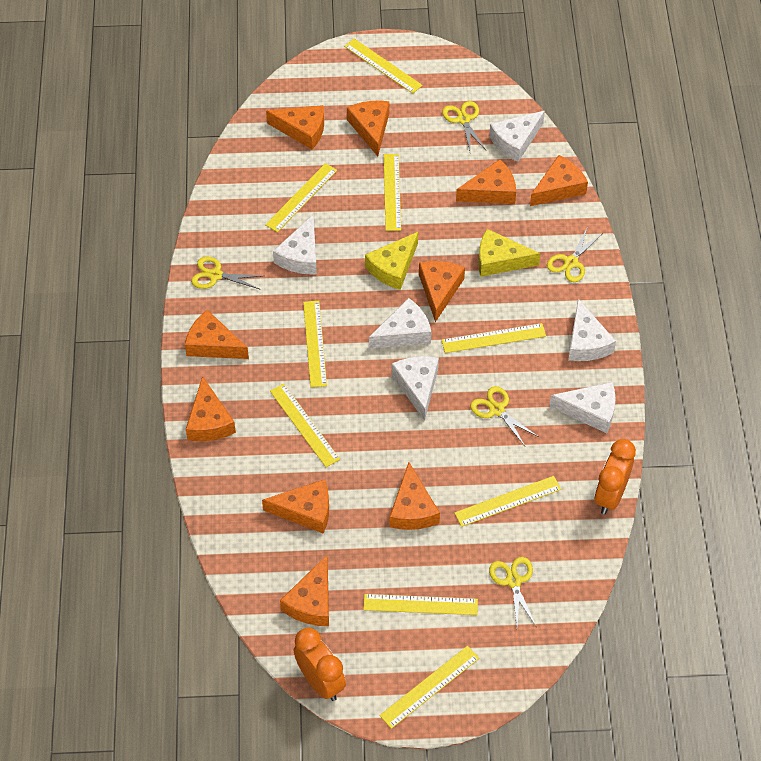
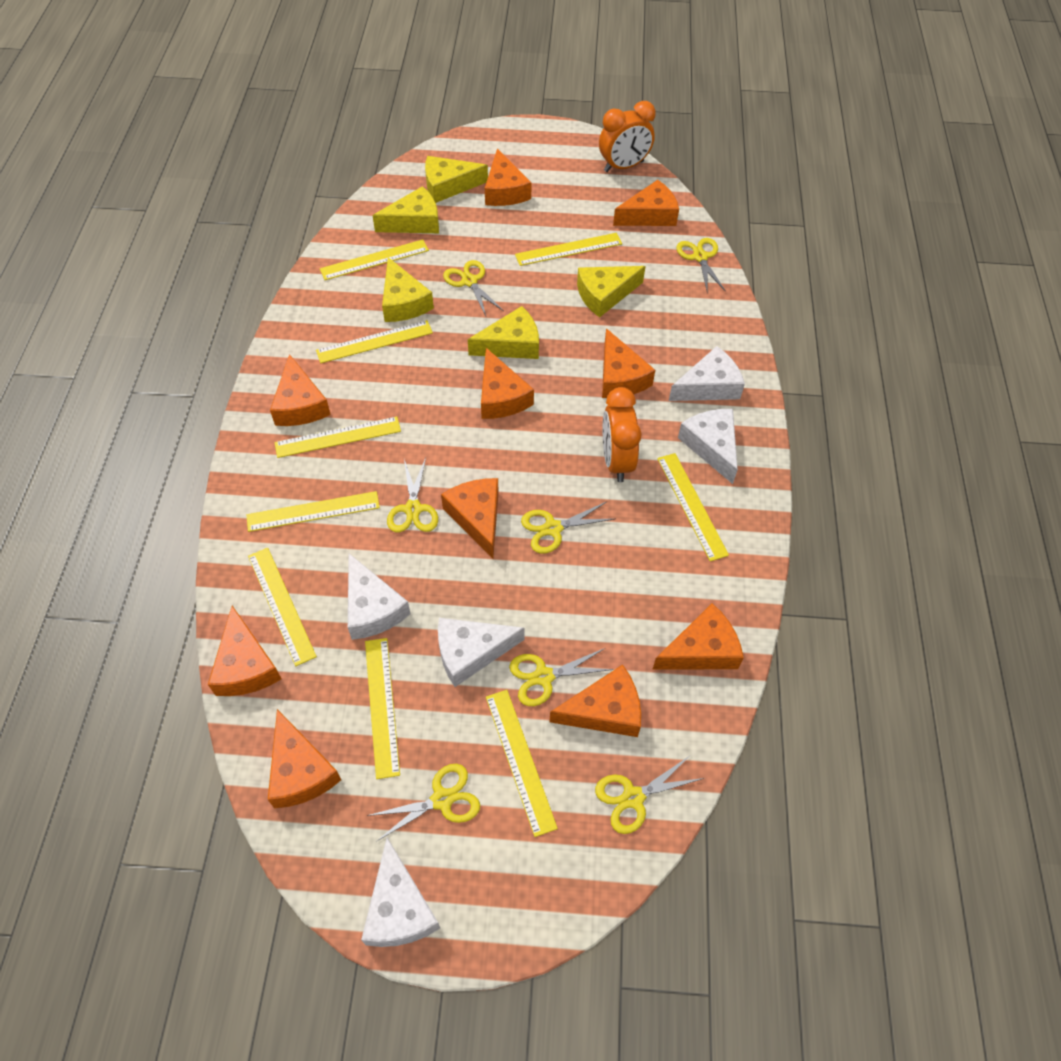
white cheese: [273,215,317,274] [369,298,431,349] [391,356,439,421] [489,111,545,162] [549,382,616,433] [568,299,616,361] = 6 -> [348,554,411,640] [361,837,440,947] [438,618,525,687] [669,346,745,401] [678,409,738,484] = 5
yellow cheese: [365,232,418,290] [478,229,540,277] = 2 -> [372,186,439,233] [382,257,434,322] [425,156,488,203] [468,306,539,359] [577,266,645,318] = 5
yellow scissors: [191,256,262,289] [442,101,486,151] [470,386,539,446] [489,557,536,627] [547,228,603,282] = 5 -> [367,764,480,842] [387,458,438,532] [443,260,504,316] [509,648,614,706] [521,502,614,554] [595,755,704,834] [676,238,726,293] = 7

